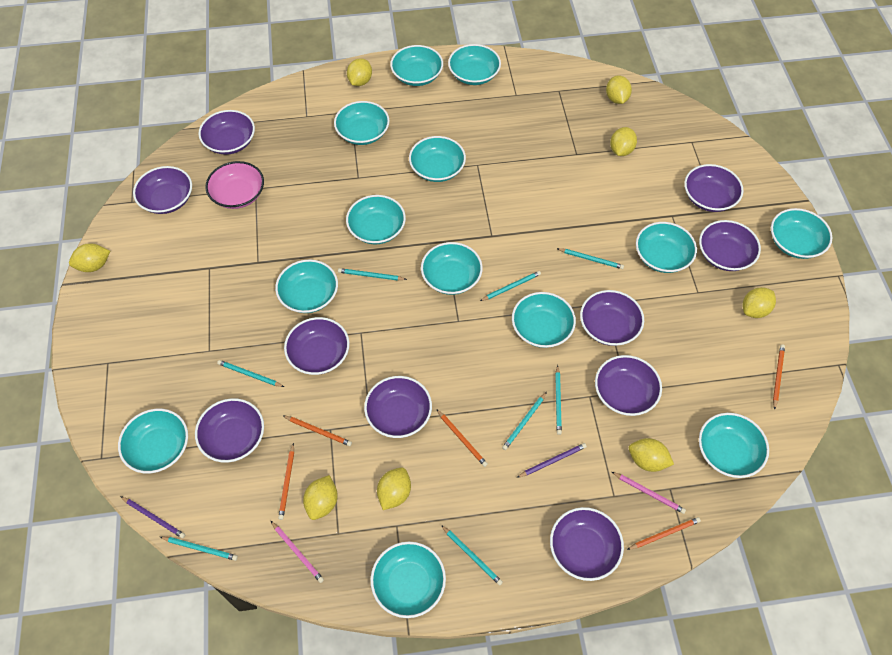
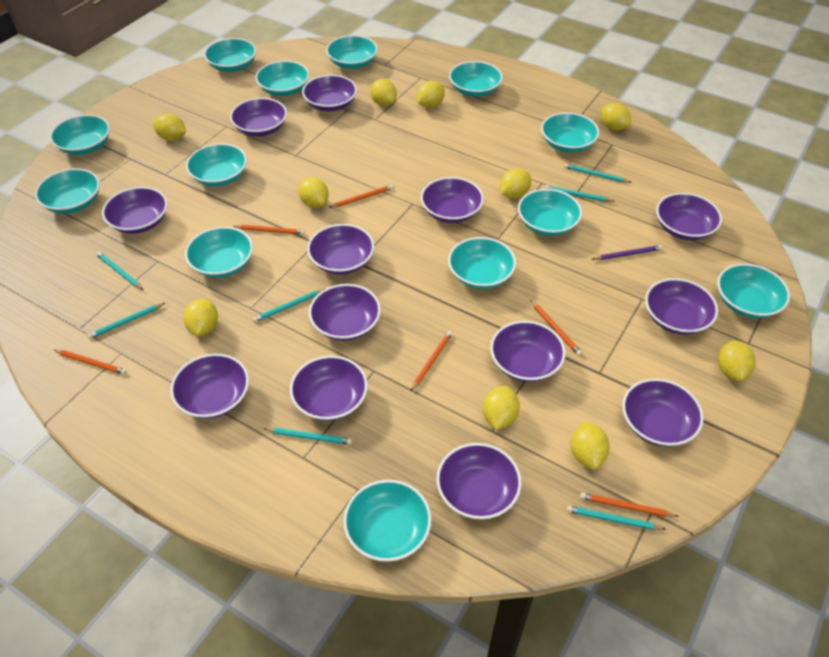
orange pencil: [278,443,294,520] [282,415,352,446] [436,409,488,467] [627,517,701,550] [773,345,785,410] = 5 -> [54,350,127,375] [233,225,305,235] [329,185,394,208] [410,331,452,392] [530,300,582,356] [580,493,679,517] = 6
pink bowl: [205,161,264,209] = 1 -> none = 0
pink pencil: [271,521,324,583] [612,472,686,514] = 2 -> none = 0
purple bowl: [133,166,192,214] [195,398,264,463] [198,110,255,155] [284,317,350,375] [364,376,432,438] [550,507,624,581] [580,290,644,346] [595,355,662,416] [684,164,743,212] [699,220,761,271] = 10 -> [102,187,168,234] [170,354,249,419] [230,98,287,136] [290,356,368,421] [302,75,357,111] [307,224,374,275] [309,284,381,341] [421,177,484,223] [436,443,521,519] [490,321,566,382] [622,378,704,447] [645,278,718,335] [656,193,722,240] = 13
purple pencil: [120,496,185,539] [517,443,587,478] = 2 -> [592,245,662,260] = 1
turquoise pencil: [160,537,238,561] [217,360,284,387] [338,268,407,281] [441,525,503,585] [480,271,541,301] [502,392,547,450] [555,365,562,435] [557,248,624,269] = 8 -> [87,303,165,339] [96,252,143,290] [253,289,324,322] [264,428,352,445] [545,185,615,202] [564,164,632,183] [567,506,666,530] = 7
yellow lemon: [69,243,110,272] [303,475,338,520] [347,58,372,86] [377,467,411,510] [606,75,632,104] [610,127,637,156] [629,438,674,472] [742,287,776,318] = 8 -> [153,113,186,141] [183,298,218,336] [298,177,329,208] [370,79,397,106] [417,81,445,108] [483,386,520,430] [500,168,531,199] [571,421,610,470] [601,103,631,131] [718,340,756,382] = 10

